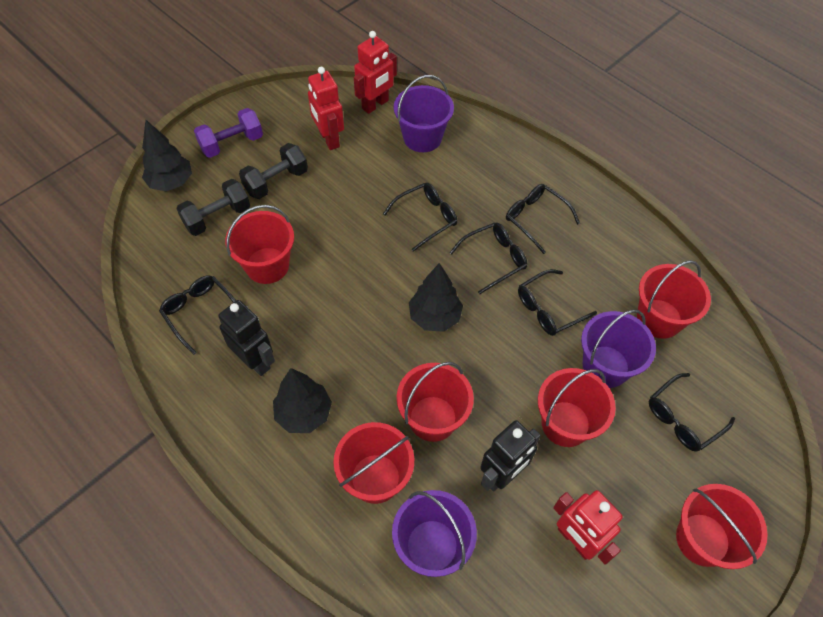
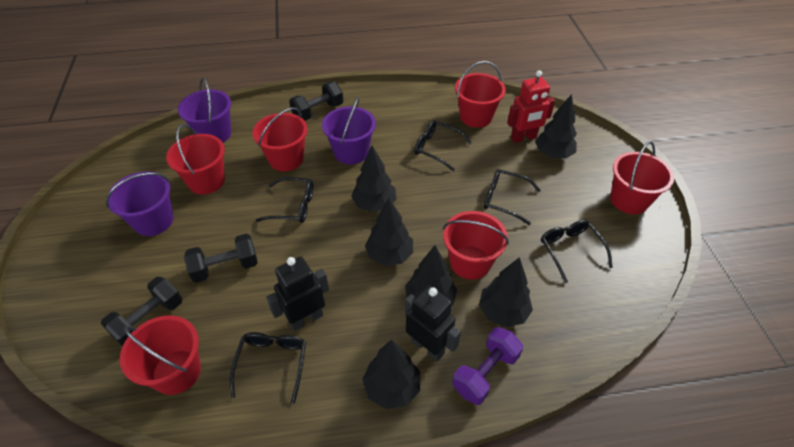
black dumbbell: [176,179,250,236] [239,143,308,199] = 2 -> [101,277,182,346] [184,233,258,283] [289,82,343,121] = 3
black glasses: [159,275,236,355] [383,183,458,252] [450,223,527,294] [506,184,580,254] [518,269,597,336] [649,373,735,452] = 6 -> [230,332,306,404] [256,177,314,223] [414,120,472,171] [484,169,541,225] [541,220,613,283] = 5
black tree: [142,120,192,191] [273,368,332,433] [409,263,463,332] = 3 -> [351,145,396,212] [362,340,420,409] [365,198,413,266] [405,245,457,306] [479,257,533,327] [535,94,577,159] = 6
red robot: [308,67,344,150] [354,31,397,114] [553,490,623,565] = 3 -> [507,70,555,143] = 1

